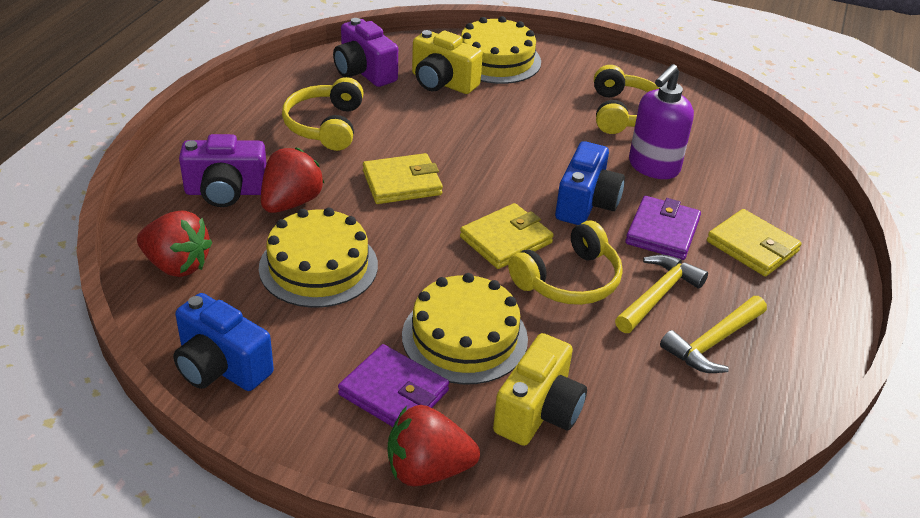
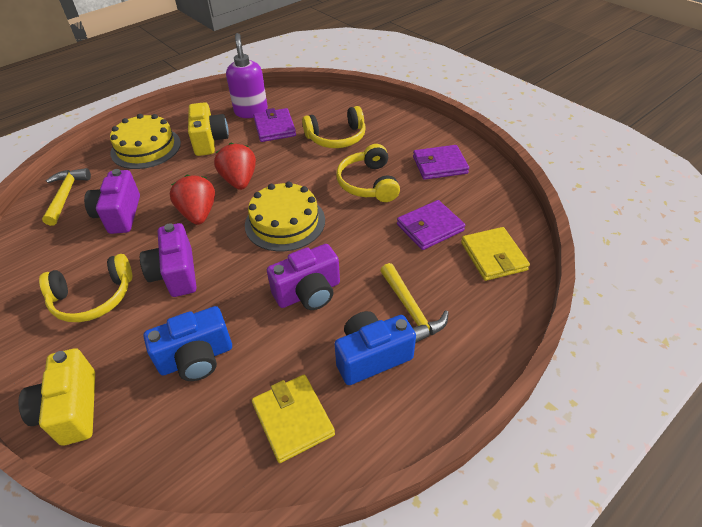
purple camera: [179,134,267,207] [333,18,398,87] = 2 -> [84,169,140,234] [140,223,196,297] [267,244,340,310] = 3
purple wallet: [338,344,449,427] [625,196,701,260] = 2 -> [253,108,296,142] [397,200,465,250] [413,145,469,180] = 3
red strawberry: [137,210,212,277] [261,147,325,213] [388,405,480,486] = 3 -> [170,175,215,225] [214,143,256,190] = 2
yellow cake: [259,208,378,308] [402,273,528,384] [461,16,541,84] = 3 -> [110,114,181,169] [245,181,325,251] = 2
yellow wallet: [363,153,443,204] [460,203,554,269] [707,209,802,277] = 3 -> [252,375,335,463] [461,227,530,281] = 2

